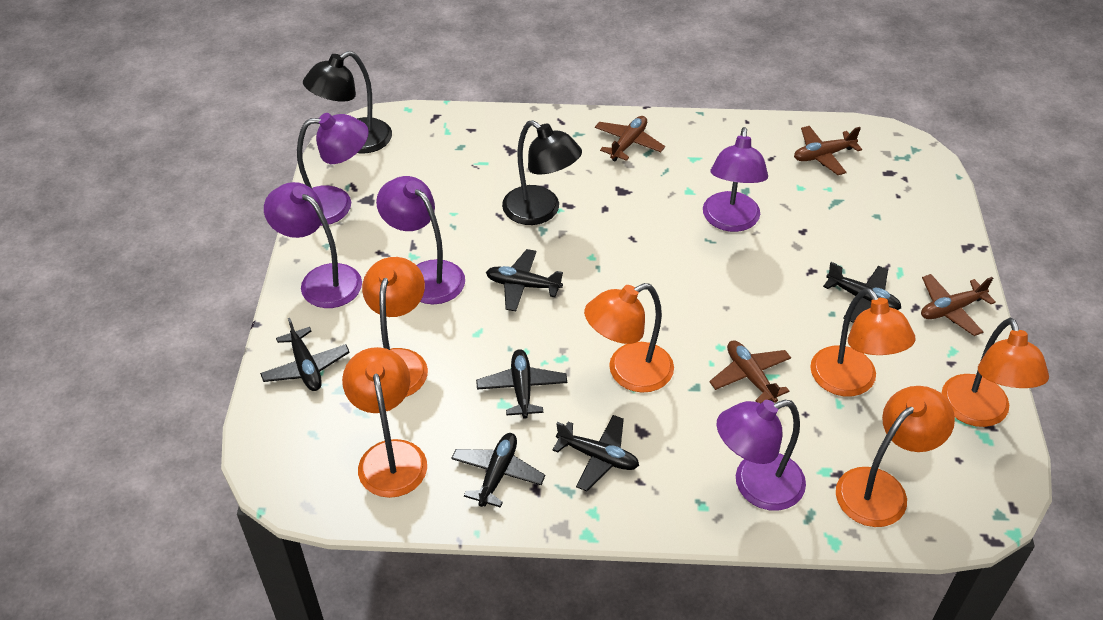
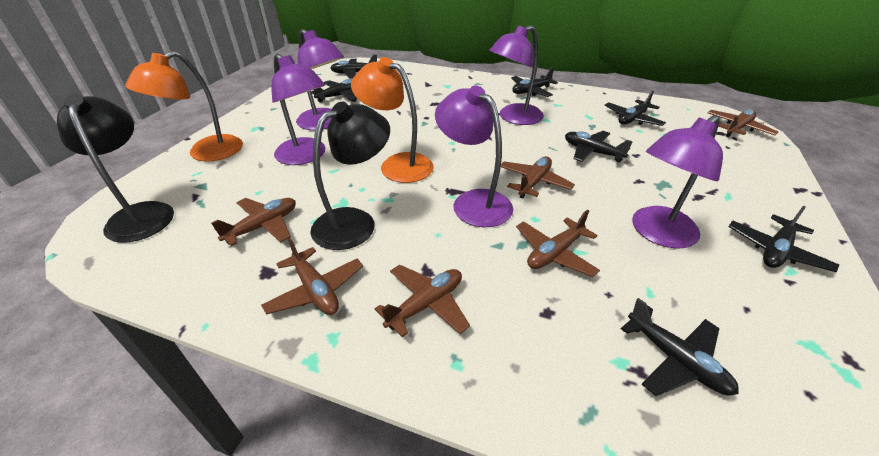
black plane: [260,318,350,391] [451,433,545,508] [476,349,567,419] [486,249,563,311] [552,415,639,491] [823,262,901,323] = 6 -> [311,79,358,103] [330,54,377,78] [511,67,558,97] [565,131,633,162] [604,91,666,126] [621,298,739,396] [728,206,839,272] = 7
brown plane: [595,116,665,162] [709,340,791,403] [794,126,862,175] [921,274,996,336] = 4 -> [211,198,296,246] [261,238,363,315] [375,265,470,337] [501,156,575,199] [516,210,600,277] [707,109,778,137] = 6
orange lamp: [342,347,427,498] [362,257,428,397] [584,283,674,393] [810,288,916,396] [836,386,955,527] [942,318,1049,427] = 6 -> [125,51,243,161] [351,57,434,183] = 2

